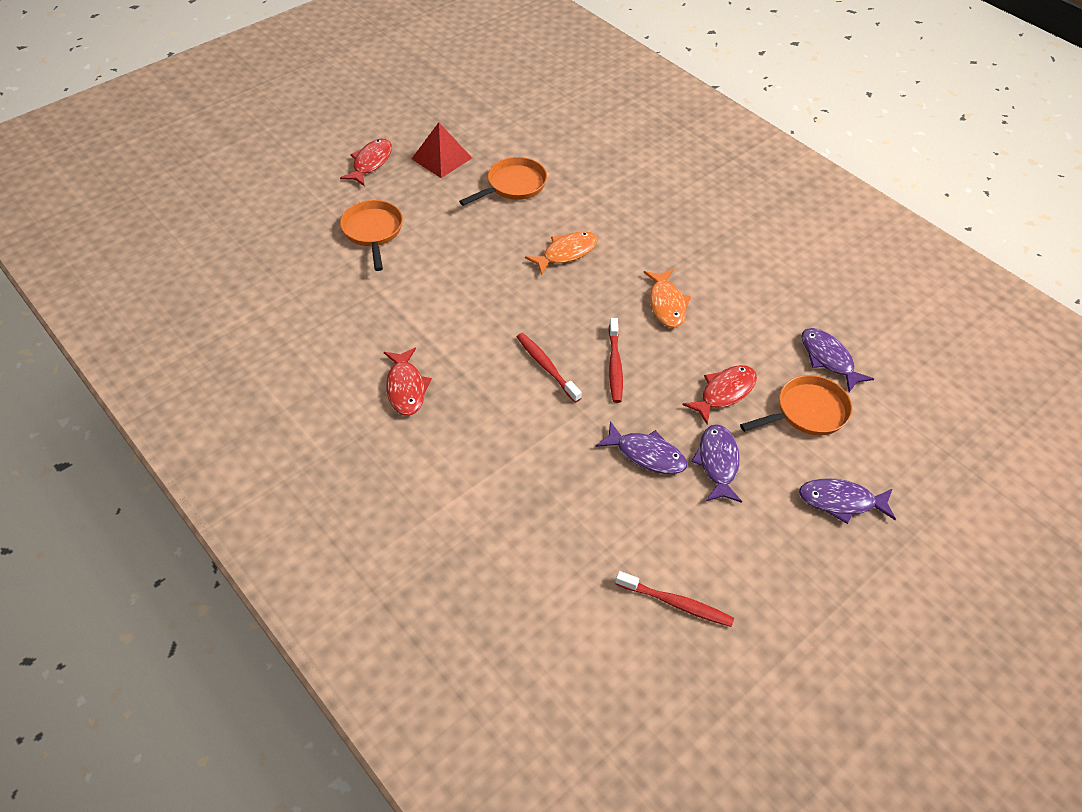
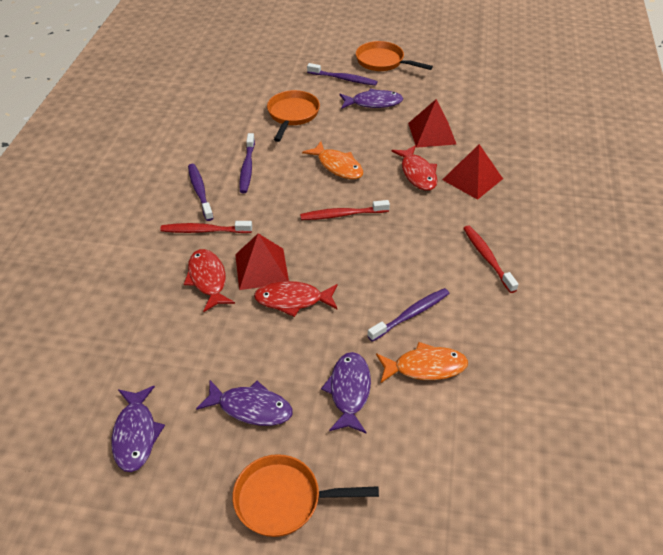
purple toothbrush: none = 0 -> [188,164,214,221] [240,133,255,193] [307,63,377,86] [367,288,449,342] = 4
red pyramid: [412,122,472,178] = 1 -> [235,234,289,290] [408,99,456,148] [442,144,503,200] = 3

